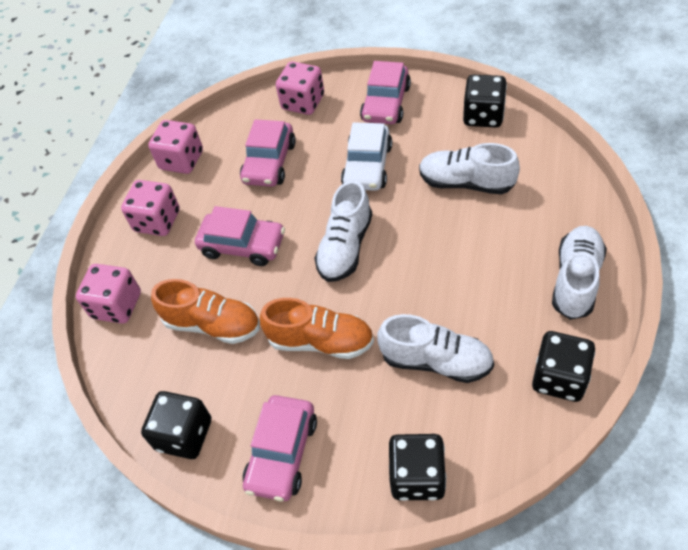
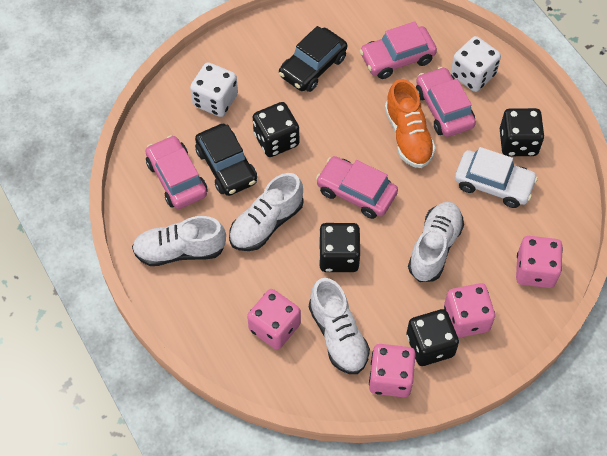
black car: none = 0 -> [195,124,257,196] [279,26,347,92] = 2
orange shoe: [151,279,260,344] [260,298,374,359] = 2 -> [385,79,436,168] = 1
white dice: none = 0 -> [190,62,238,117] [451,36,501,92] = 2

